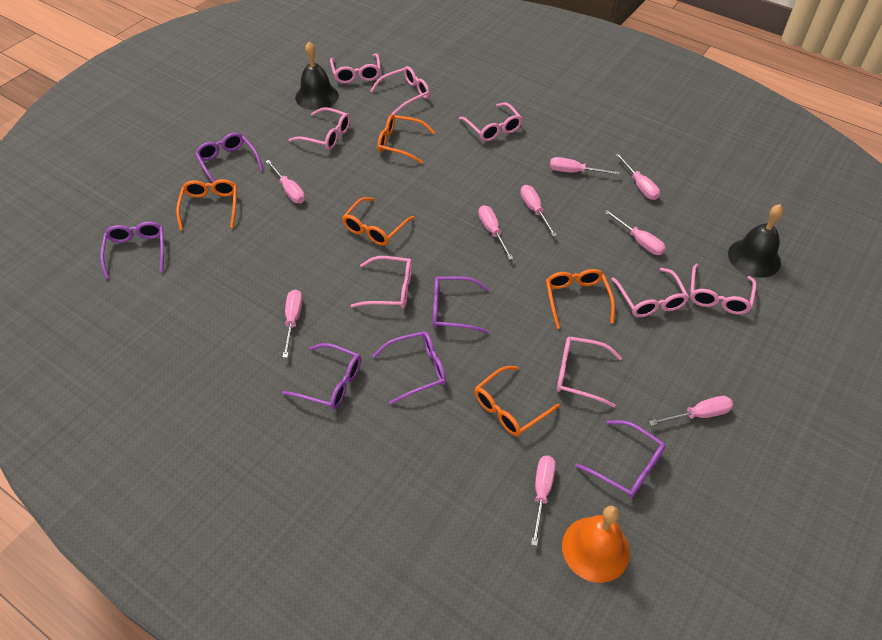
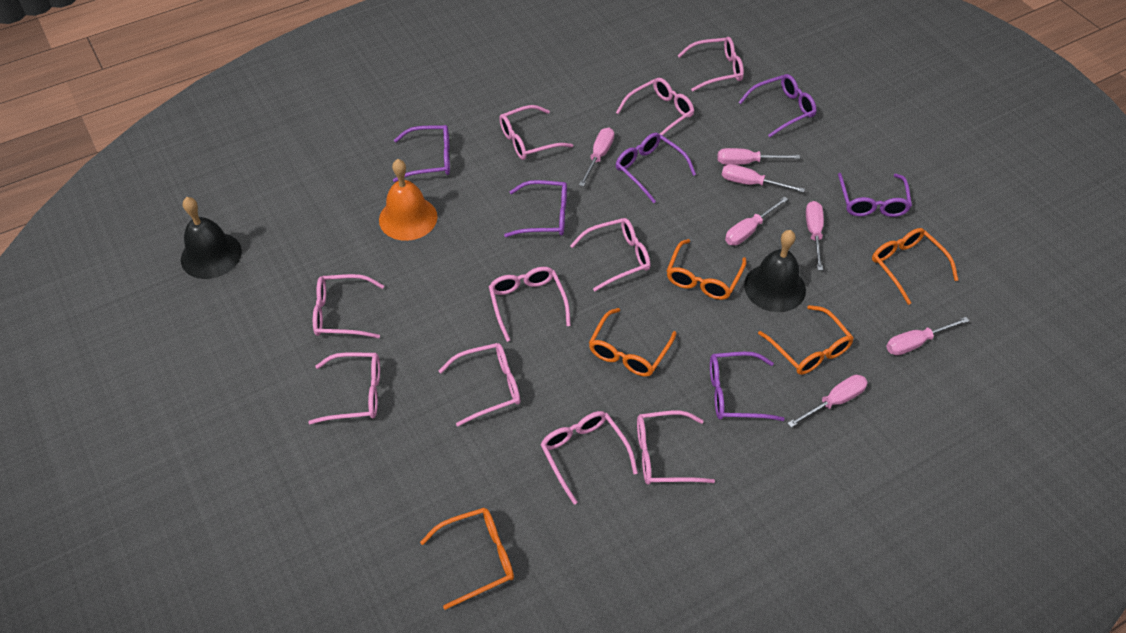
pink glasses: [289,107,350,150] [330,53,381,83] [351,256,412,309] [370,66,430,115] [459,102,523,141] [557,336,622,407] [611,268,689,317] [690,264,756,314] = 8 -> [308,352,380,425] [313,274,384,338] [439,343,520,426] [489,267,571,342] [499,105,573,160] [540,411,638,504] [570,218,651,291] [616,78,694,136] [637,411,715,485] [677,37,744,92] = 10
pink screwdriver: [265,160,305,203] [282,289,303,358] [478,205,513,260] [520,185,557,237] [531,456,556,546] [550,157,619,175] [605,210,666,255] [615,153,660,200] [649,396,733,426] = 9 -> [579,128,614,187] [718,148,800,165] [722,164,805,193] [725,196,788,245] [787,375,868,428] [806,201,824,271] [886,317,969,355] = 7

